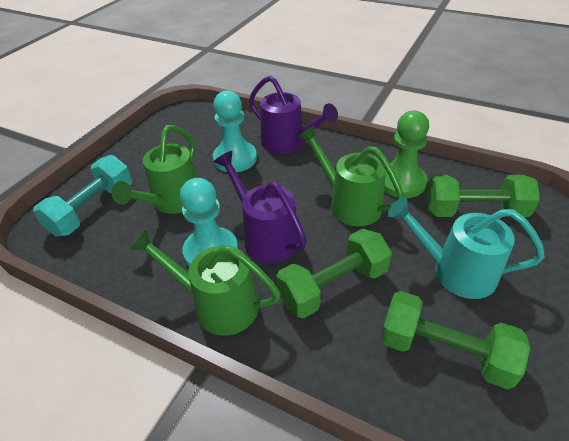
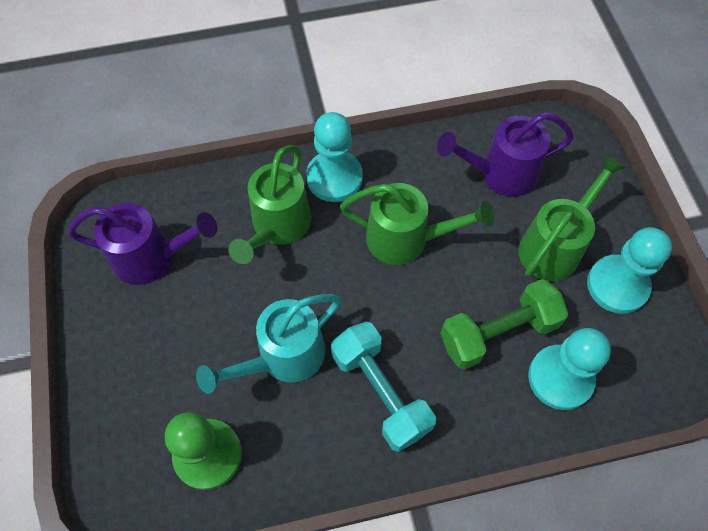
green dumbbell: [276,229,392,318] [381,291,530,389] [427,175,540,217] = 3 -> [440,279,568,370] = 1
turquoise pawn: [180,178,238,266] [213,91,257,172] = 2 -> [306,112,363,202] [528,328,611,410] [587,227,672,314] = 3

